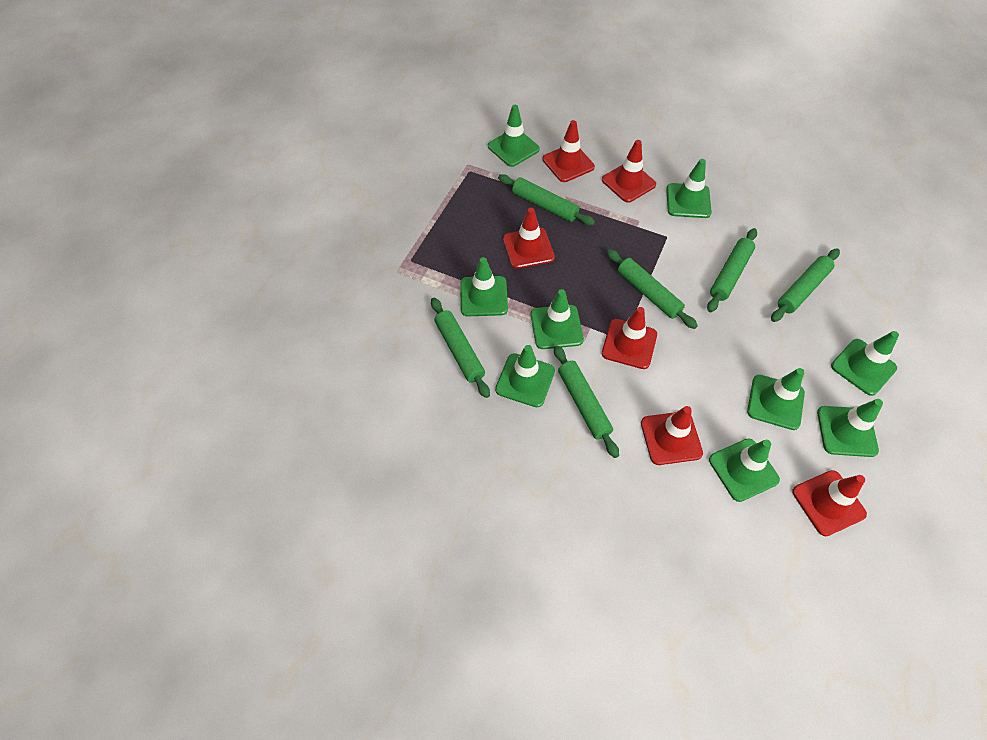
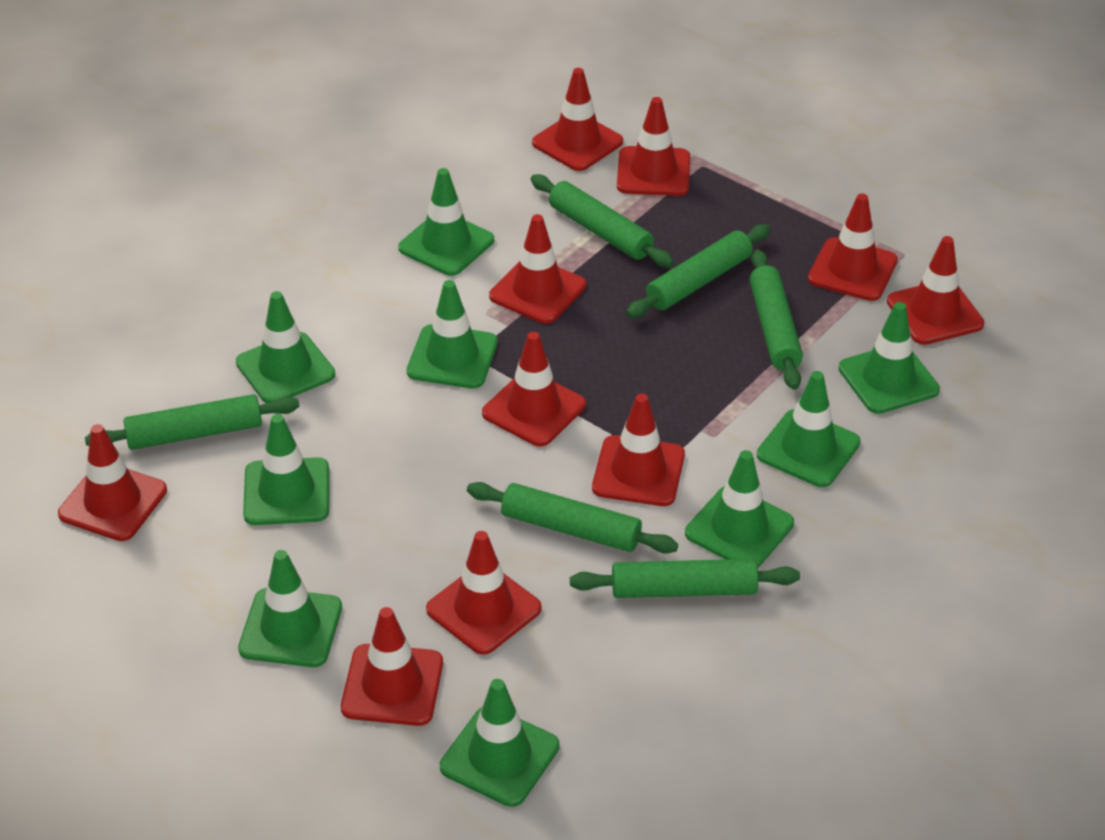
red traffic cone: [503,208,555,269] [542,120,595,182] [602,140,656,203] [602,307,657,369] [641,406,703,465] [792,470,867,536] = 6 -> [58,424,167,541] [341,607,443,726] [426,531,542,655] [482,332,586,446] [489,214,586,324] [532,68,623,171] [592,394,685,506] [617,97,690,196] [808,194,898,301] [887,236,984,345] = 10

